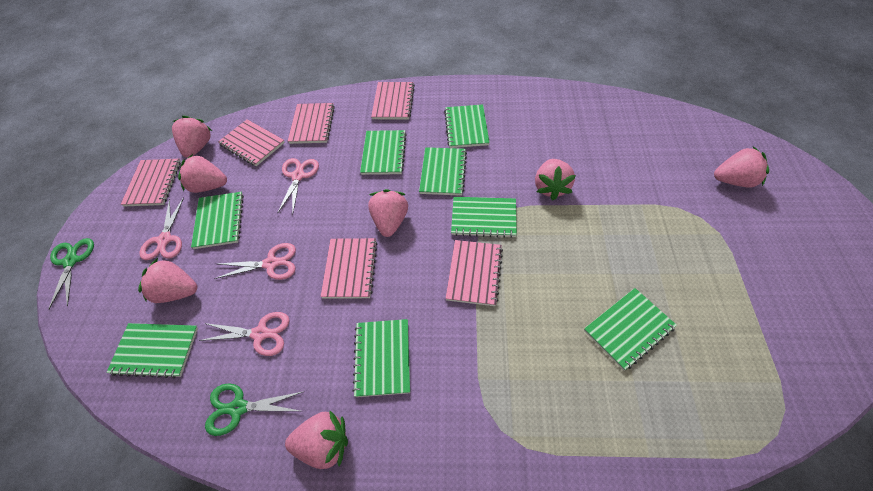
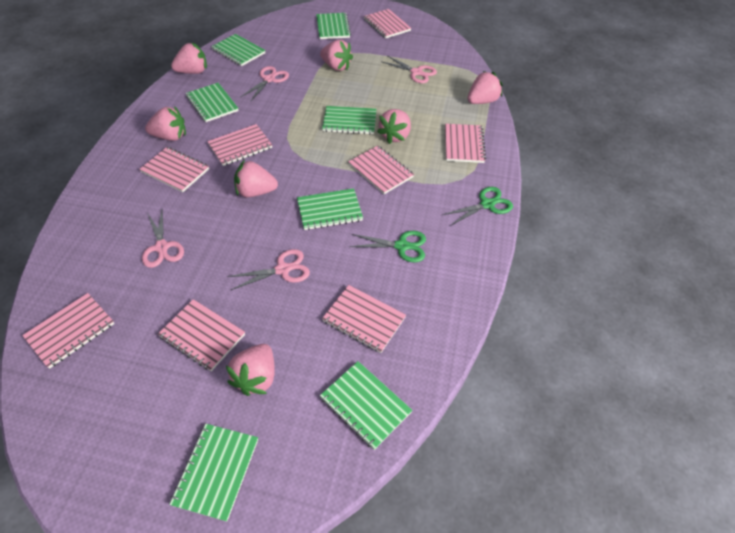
green notebook: [106,323,198,378] [191,192,244,249] [352,319,410,397] [360,130,407,175] [419,147,467,196] [444,104,490,148] [451,197,517,238] [584,288,677,371] = 8 -> [169,424,258,522] [186,83,239,122] [211,34,266,66] [297,188,363,230] [316,13,351,39] [320,361,412,450] [322,106,376,134] = 7
pink notebook: [121,159,181,206] [218,119,285,166] [288,103,335,144] [321,238,378,298] [371,82,415,120] [445,240,503,306] = 6 -> [22,293,114,369] [139,147,209,192] [158,299,245,371] [207,124,272,166] [322,285,406,353] [348,146,414,194] [364,9,411,38] [445,124,486,163] = 8

